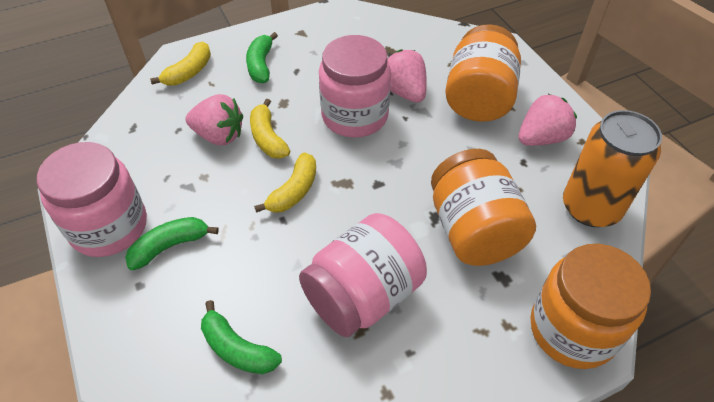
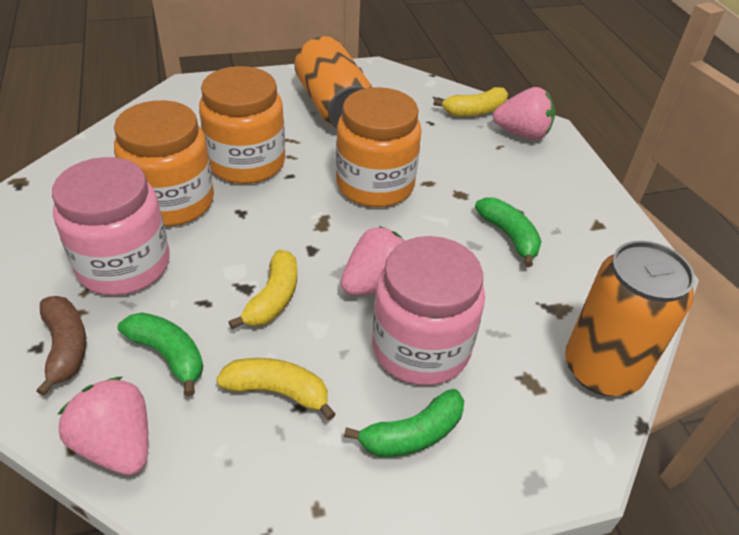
brown banana: none = 0 -> [36,296,86,396] = 1
orange can: [563,110,662,227] = 1 -> [294,36,373,129] [565,241,695,396] = 2
pink jar: [37,142,147,257] [299,213,427,337] [319,35,391,138] = 3 -> [52,157,170,296] [372,236,485,386] = 2

